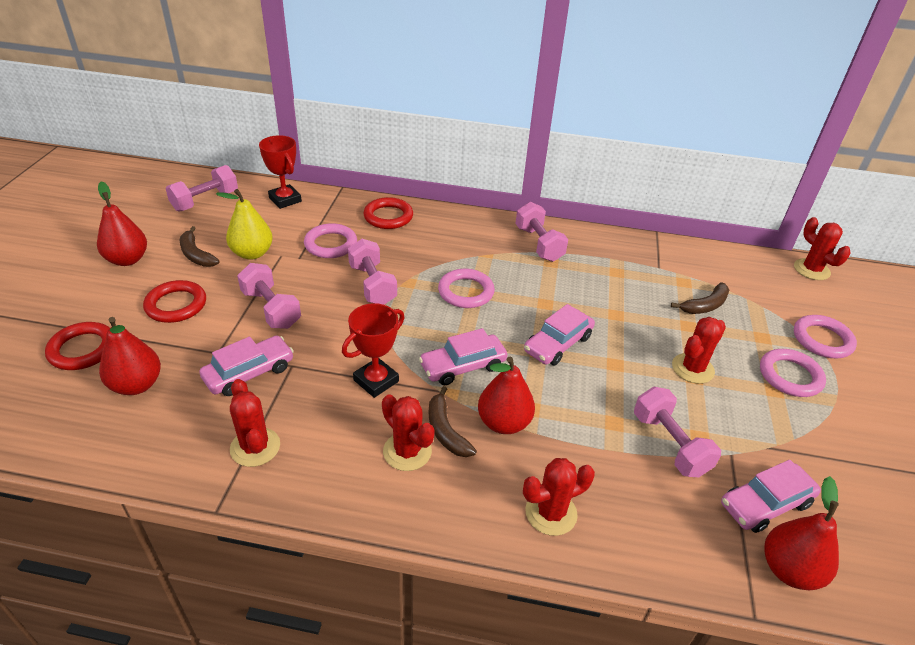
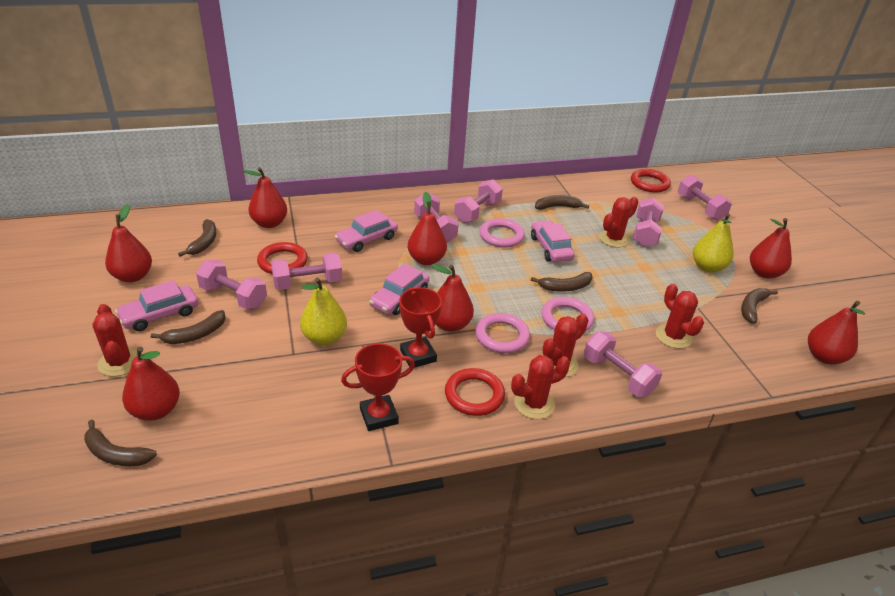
brown banana: [180,226,219,267] [429,386,477,457] [671,282,729,314] = 3 -> [84,420,157,466] [151,310,226,344] [178,219,216,257] [531,272,593,292] [535,195,589,210] [741,288,778,324] = 6
pink dumbbell: [166,165,238,212] [237,263,301,329] [348,239,397,305] [515,202,568,262] [634,387,721,477] = 5 -> [196,260,267,310] [271,253,342,290] [414,193,459,243] [454,179,503,223] [584,331,662,397] [633,198,664,247] [678,174,732,221] = 7
pink ring: [304,223,357,258] [438,269,495,308] [760,349,826,397] [794,315,857,358] = 4 -> [475,313,530,353] [479,218,525,248] [541,297,594,332] = 3
red pear: [97,181,147,266] [99,317,161,395] [478,357,535,434] [764,476,839,590] = 4 -> [105,204,152,283] [122,347,180,421] [243,167,287,228] [408,192,447,265] [432,264,474,332] [750,218,792,279] [808,301,865,364] = 7
yellow pear: [216,189,273,260] = 1 -> [300,278,347,345] [693,213,734,273] = 2

